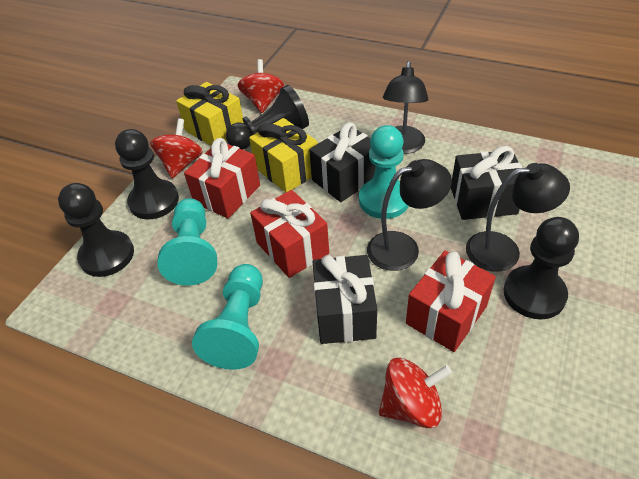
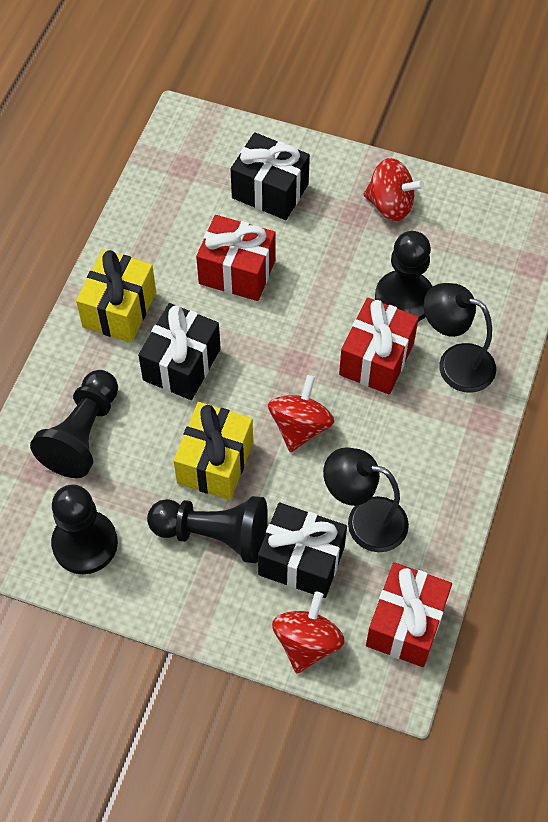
black lamp: [367,159,452,271] [383,61,429,154] [466,163,570,272] = 3 -> [323,447,409,552] [423,283,496,393] = 2
turquoise pawn: [157,198,217,286] [192,264,263,370] [359,125,409,219] = 3 -> none = 0

